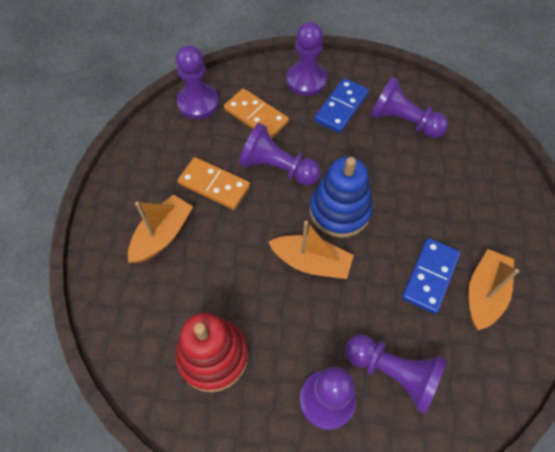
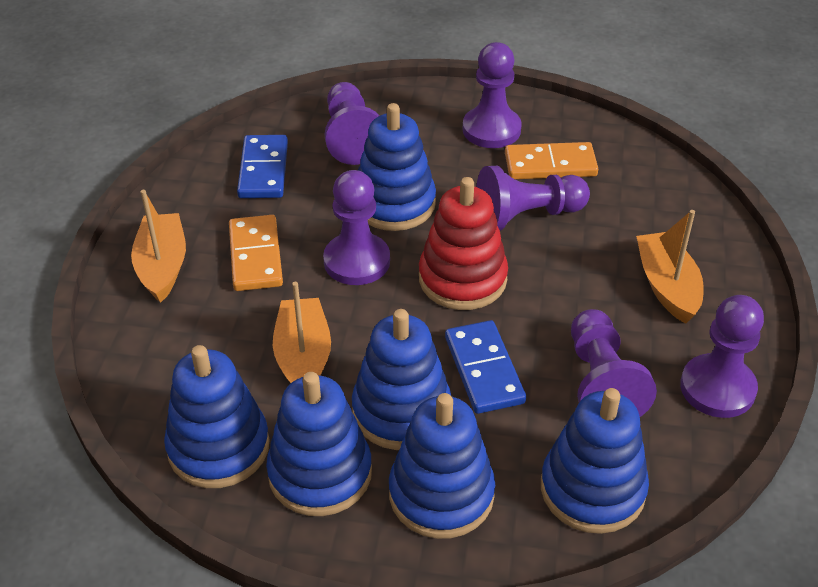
blue stacking toy: [310,157,373,238] = 1 -> [164,345,270,488] [266,372,372,516] [352,309,451,450] [358,103,436,231] [389,393,495,539] [541,388,649,534] = 6

